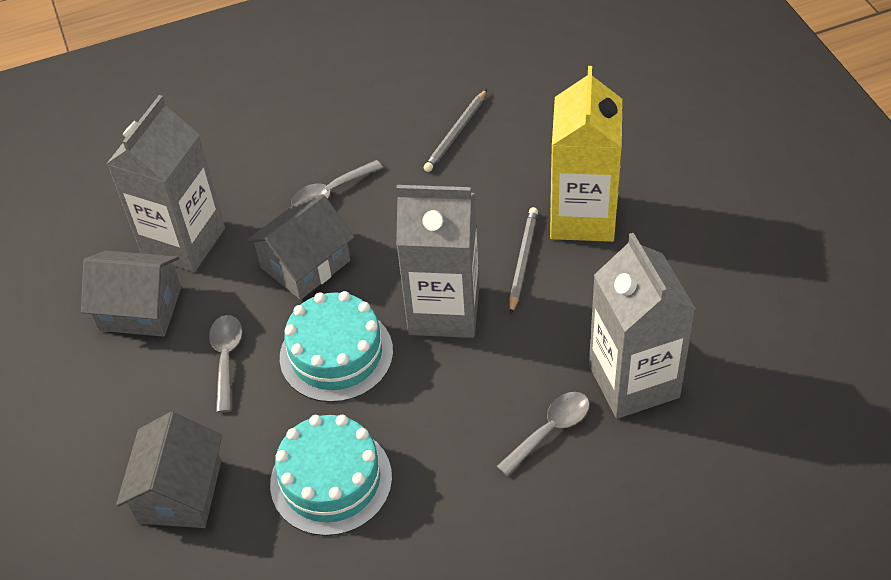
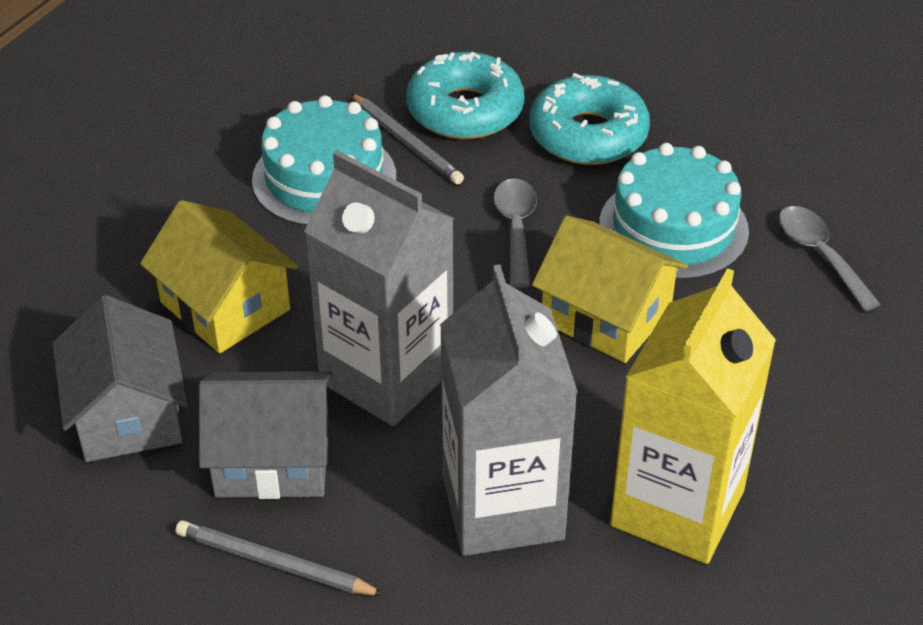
grey carton: [107,95,225,272] [396,185,480,338] [589,233,696,419] = 3 -> [304,150,454,426] [440,264,578,556] = 2
grey house: [81,251,181,337] [116,412,222,528] [246,194,354,300] = 3 -> [53,295,188,462] [199,371,332,499] = 2
grey spoon: [209,315,242,413] [291,160,383,206] [496,392,590,476] = 3 -> [493,178,537,288] [778,206,881,311] = 2
turquoise donut: none = 0 -> [406,52,525,139] [529,73,650,165] = 2
yellow house: none = 0 -> [140,200,298,353] [532,215,687,363] = 2

